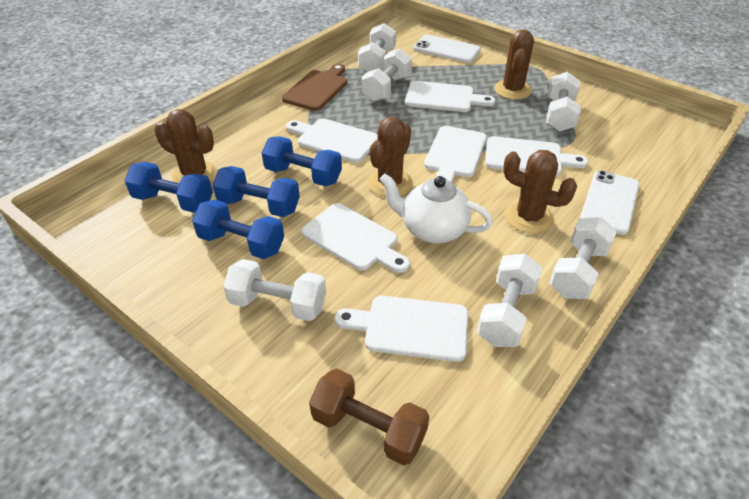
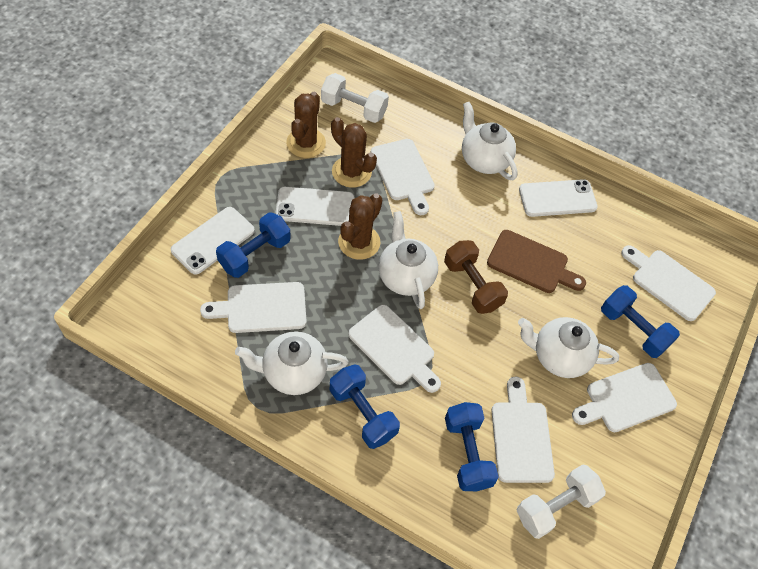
brown cactus: [155,109,217,183] [368,117,413,197] [494,29,534,100] [503,150,577,234] = 4 -> [286,92,326,158] [331,117,377,188] [338,193,383,260] = 3
white dumbbell: [223,259,326,321] [358,23,396,72] [362,48,412,102] [477,254,543,347] [546,72,581,132] [549,217,617,299] = 6 -> [321,73,389,123] [516,464,606,539] = 2
white phone: [413,34,481,63] [580,170,640,235] = 2 -> [171,207,255,275] [275,187,354,226] [519,179,598,217] = 3
white teapot: [380,174,493,244] = 1 -> [235,332,349,395] [378,211,438,309] [462,102,517,180] [518,317,619,378] = 4

